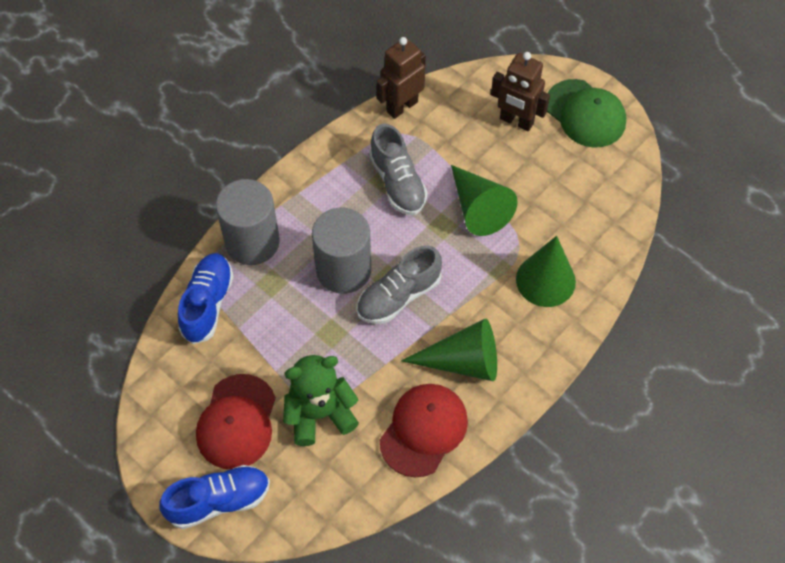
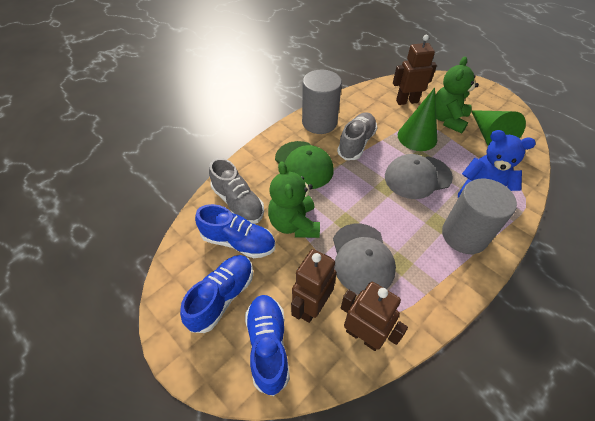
blue shoe: [159,465,270,529] [178,253,234,344] = 2 -> [180,255,253,333] [195,204,275,258] [245,295,290,396] = 3
blue teddy bear: none = 0 -> [458,130,536,198] = 1
brown robot: [376,37,426,119] [491,52,550,131] = 2 -> [291,249,337,323] [341,282,408,351] [393,35,437,105] = 3
green cone: [401,319,497,381] [451,165,518,236] [516,236,576,307] = 3 -> [398,88,437,151] [471,110,526,146] = 2
green teddy bear: [283,355,359,446] = 1 -> [268,161,320,238] [435,57,479,133] = 2
grey cap: none = 0 -> [333,224,396,294] [385,154,453,199] = 2
red cap: [196,374,276,469] [380,384,468,478] = 2 -> none = 0

